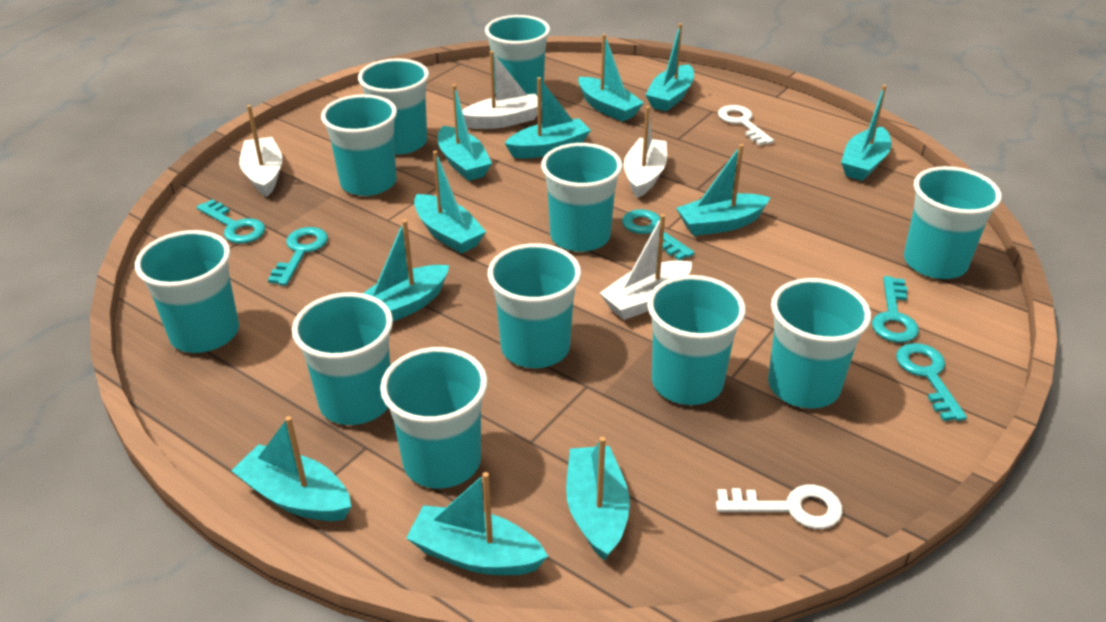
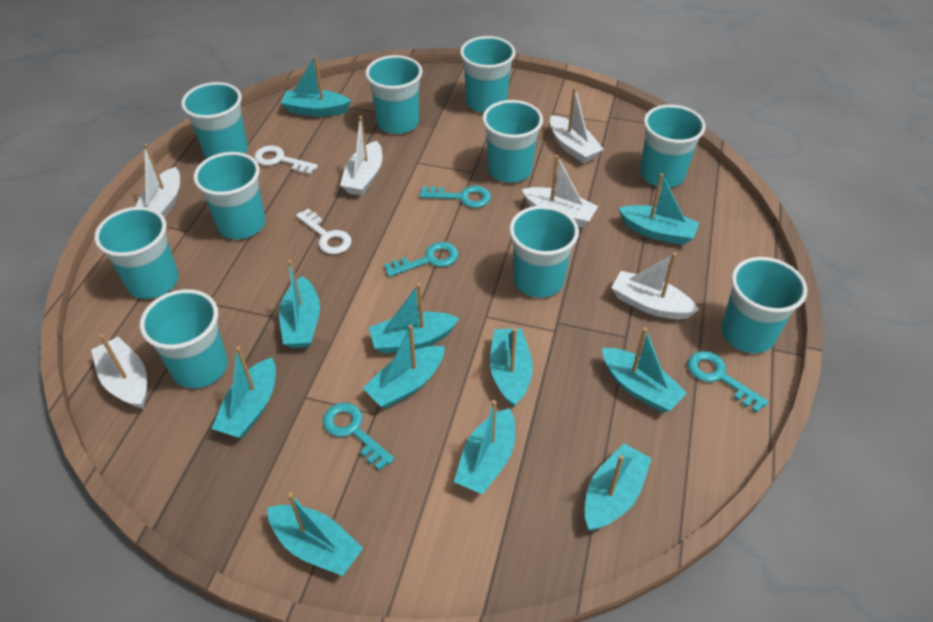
turquoise cup: [135,230,239,353] [292,292,393,425] [321,94,397,196] [358,58,429,154] [380,347,488,489] [485,15,550,96] [487,243,581,368] [541,143,622,252] [647,275,746,405] [768,278,871,408] [904,166,1002,279] = 11 -> [94,207,179,299] [140,289,228,388] [181,82,248,159] [193,152,265,239] [365,55,423,134] [460,36,515,113] [482,100,543,183] [509,206,579,298] [640,104,706,188] [721,257,807,353] = 10
turquoise key: [197,199,265,244] [268,227,328,286] [622,209,695,261] [872,276,919,343] [896,343,967,421] = 5 -> [323,403,394,471] [384,242,458,277] [420,186,491,208] [688,351,769,412] = 4
white boat: [239,105,283,197] [462,51,542,129] [600,214,692,320] [623,106,667,198] = 4 -> [91,334,147,409] [136,144,180,218] [340,116,383,196] [522,155,598,228] [550,87,604,164] [611,252,699,319] = 6

